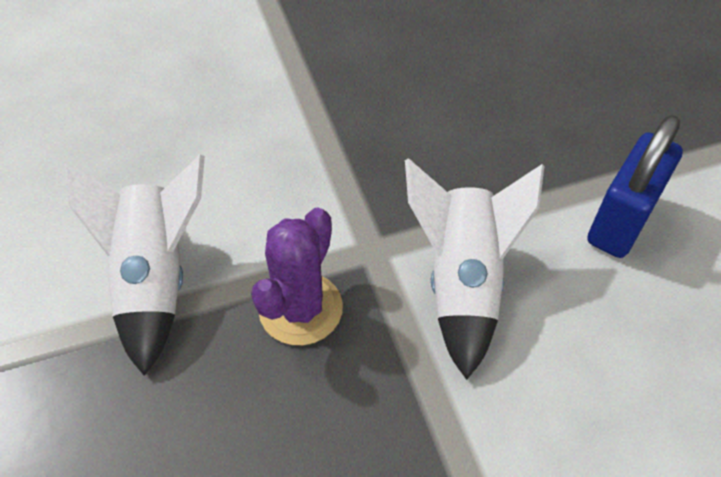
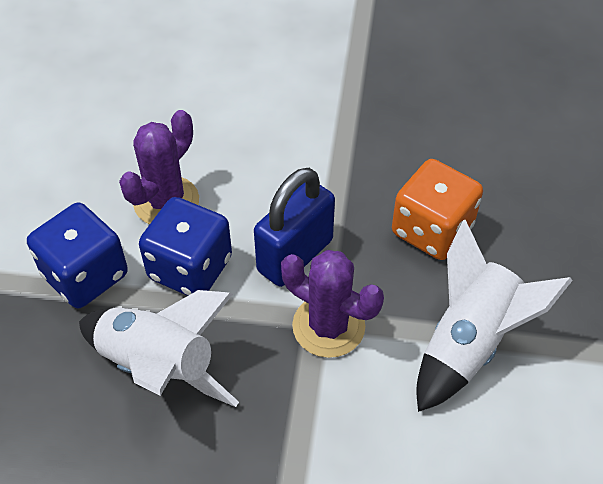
blue dice: none = 0 -> [27,203,128,308] [139,197,232,296] = 2
orange dice: none = 0 -> [392,159,483,260] = 1
purple cactus: [251,208,343,345] = 1 -> [119,110,199,224] [281,250,384,358] = 2

